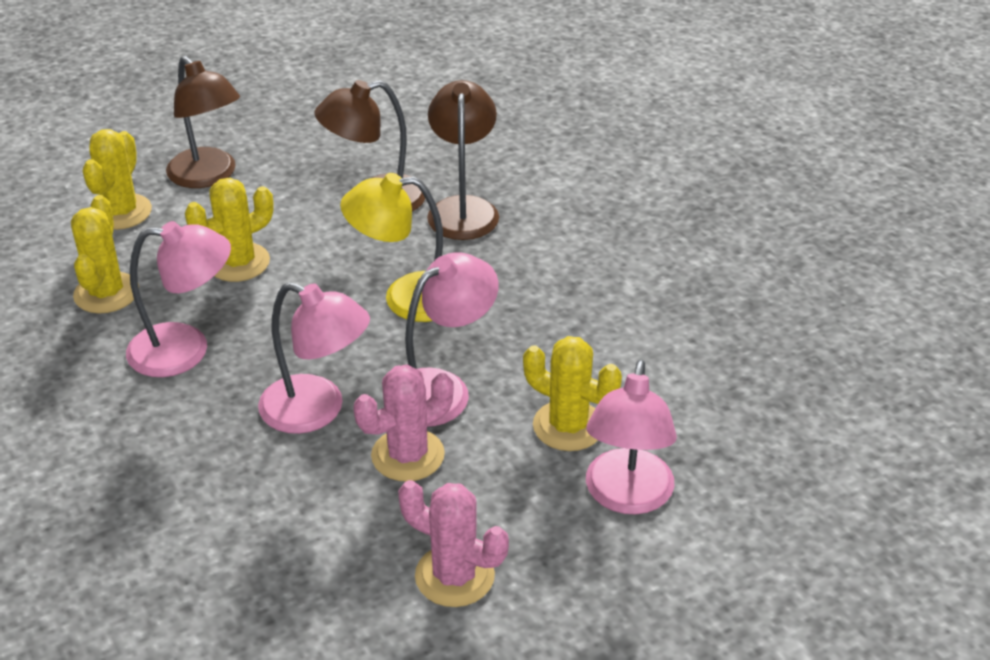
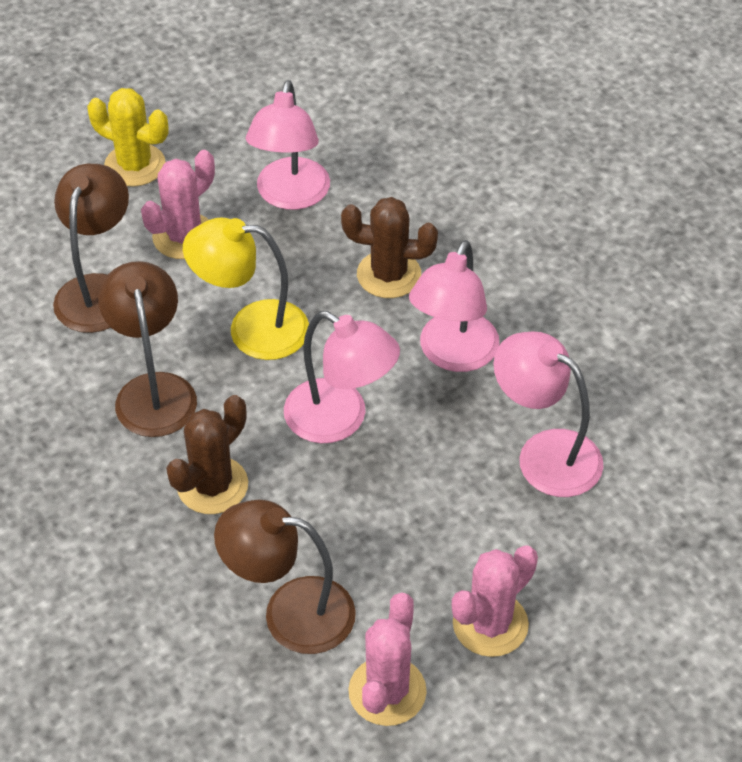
brown cactus: none = 0 -> [166,395,248,514] [341,197,438,298] = 2
pink cactus: [353,364,454,481] [398,480,509,607] = 2 -> [141,150,215,259] [348,593,427,726] [452,545,538,657] = 3
yellow cactus: [71,195,139,313] [83,129,152,230] [185,178,274,282] [523,336,622,451] = 4 -> [87,88,168,187] = 1

